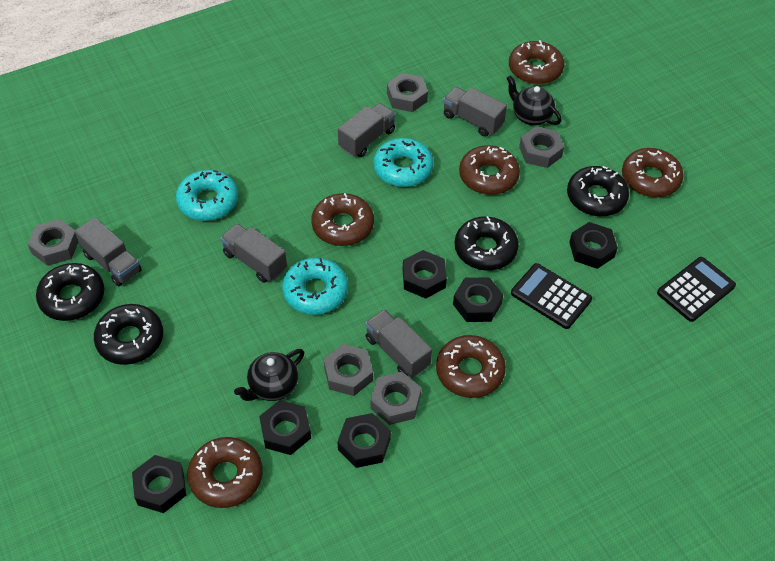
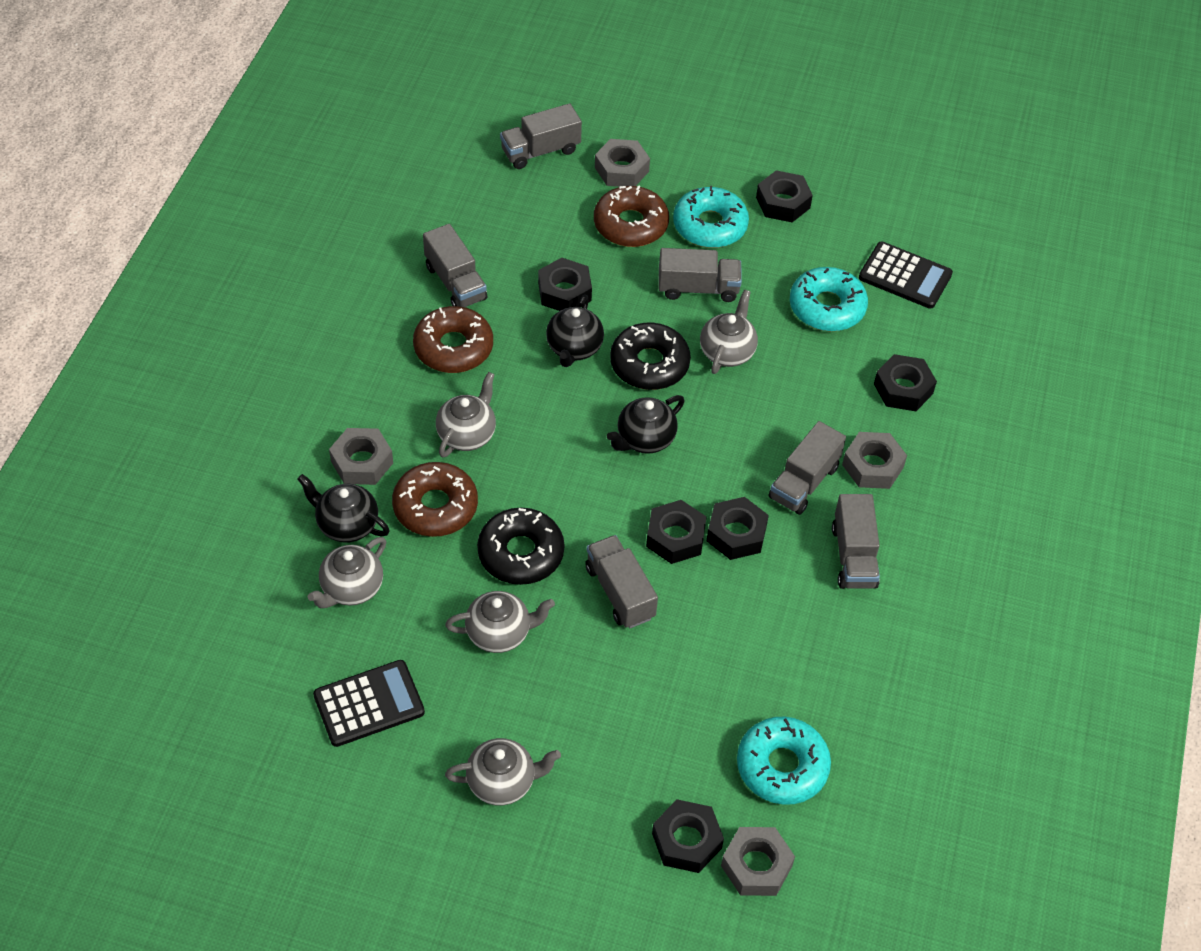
black donut: [36,263,104,321] [94,304,163,365] [455,216,519,271] [567,166,629,217] = 4 -> [477,507,564,585] [610,323,691,390] = 2
black teapot: [234,349,304,401] [506,75,562,125] = 2 -> [297,474,390,543] [546,295,604,367] [607,395,685,454] = 3
brown donut: [187,437,263,508] [311,193,374,246] [436,335,506,398] [459,145,520,195] [509,40,564,84] [622,148,684,197] = 6 -> [392,462,478,537] [413,306,493,373] [594,185,669,247] = 3
grey nut: [28,219,78,266] [324,344,373,396] [370,372,421,425] [387,73,428,112] [519,126,564,168] = 5 -> [329,428,393,485] [595,139,650,187] [721,827,795,896] [842,432,907,489] = 4
grey teapot: none = 0 -> [308,537,386,608] [436,372,496,457] [445,591,555,653] [445,738,561,805] [700,290,758,374] = 5
grey truck: [75,217,142,286] [220,224,287,283] [338,103,396,157] [365,309,432,378] [443,87,507,137] = 5 -> [423,224,487,307] [500,103,582,169] [585,535,658,628] [658,248,742,302] [769,421,846,515] [832,494,880,589] = 6

